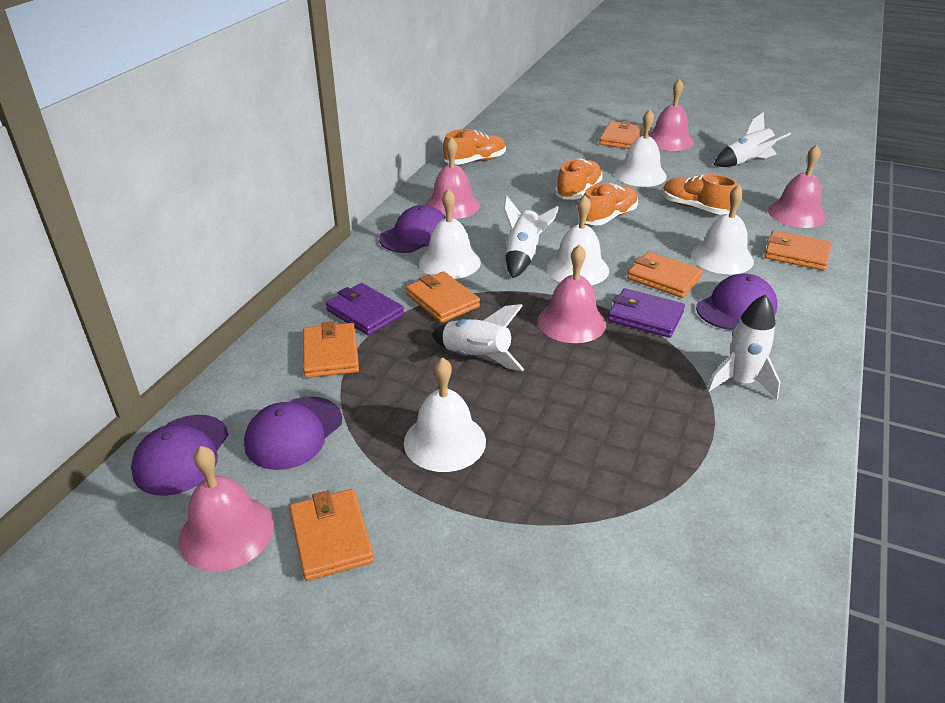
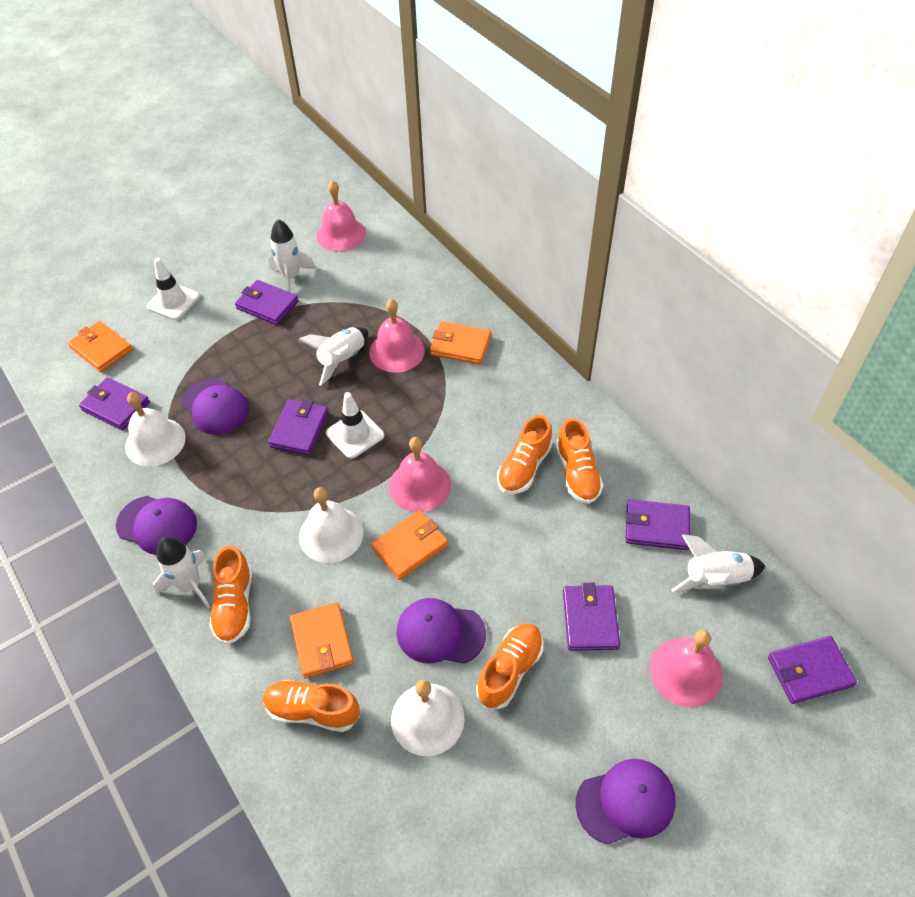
orange shoe: [443,129,506,165] [555,159,603,200] [584,183,638,225] [662,174,738,215] = 4 -> [209,546,252,645] [263,680,360,732] [476,623,543,709] [497,415,553,494] [556,418,603,504] = 5
orange wallet: [289,489,374,581] [303,321,359,378] [406,271,480,323] [599,121,643,149] [627,252,703,298] [765,230,832,270] = 6 -> [68,321,133,372] [290,602,354,678] [371,510,448,580] [430,321,491,364] = 4
pink bell: [179,446,274,571] [425,137,480,219] [538,244,606,343] [649,79,694,151] [768,145,827,228] = 5 -> [316,180,366,251] [369,299,425,373] [389,437,451,512] [650,630,723,707] = 4
purple wallet: [326,283,404,336] [608,288,685,338] = 2 -> [79,377,150,430] [235,280,299,325] [268,399,329,455] [563,583,620,651] [625,499,690,550] [768,636,857,704] = 6
white bell: [404,357,486,472] [419,189,481,279] [547,195,609,285] [615,110,667,187] [691,185,754,275] = 5 -> [125,392,186,467] [299,487,364,563] [391,680,465,756] = 3
white traffic cone: none = 0 -> [146,258,199,320] [326,392,384,459] = 2

